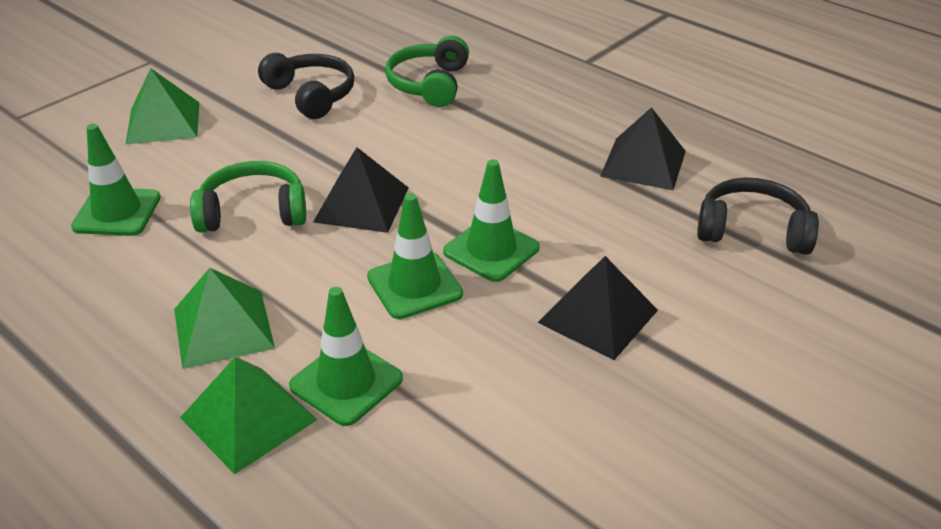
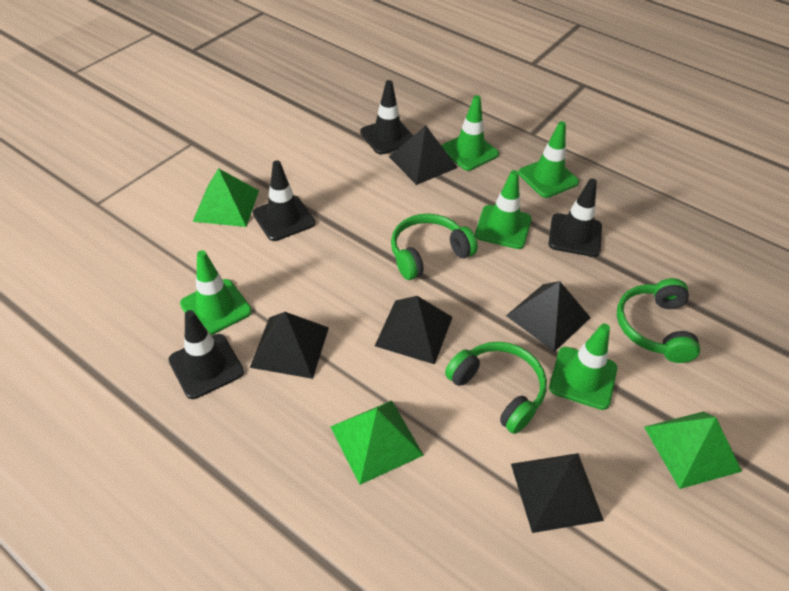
black headphones: [258,53,354,119] [697,177,819,255] = 2 -> none = 0
black pyramid: [313,147,409,233] [538,256,658,360] [600,107,686,190] = 3 -> [250,312,329,379] [375,296,453,364] [389,125,458,185] [506,281,591,352] [511,453,604,533] = 5
black traffic cone: none = 0 -> [168,310,244,399] [253,161,315,241] [360,80,413,155] [548,179,602,257] = 4
green headphones: [190,161,306,232] [385,36,469,107] = 2 -> [391,214,478,280] [445,342,547,434] [617,278,700,363] = 3
green traffic cone: [71,124,161,236] [289,287,403,426] [367,193,463,319] [443,159,540,282] = 4 -> [180,250,252,336] [441,95,499,171] [475,170,532,249] [518,121,579,198] [549,323,617,410] = 5

